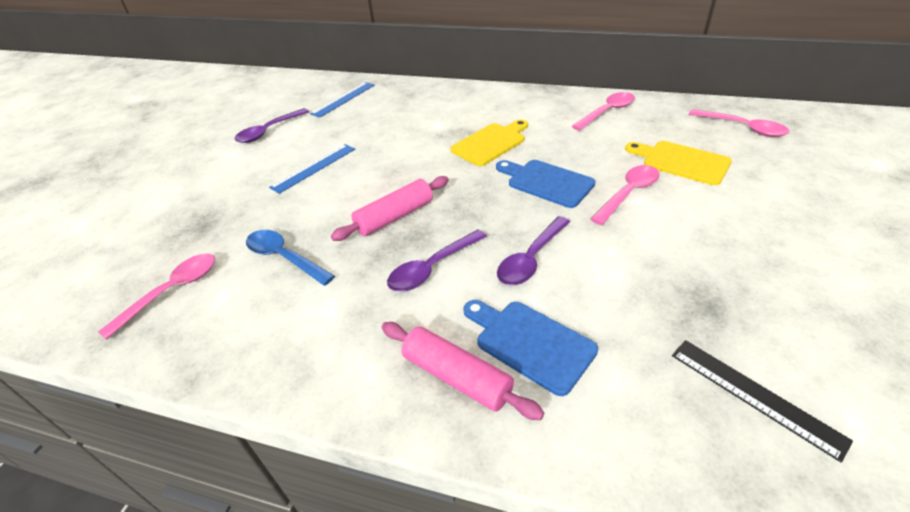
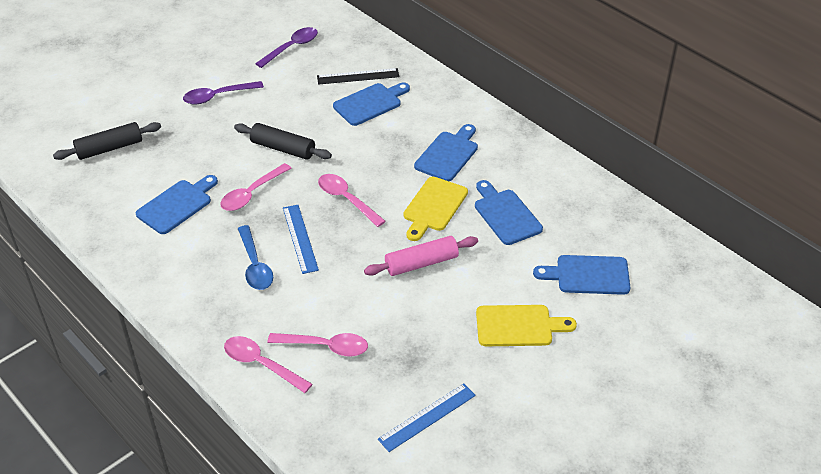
black rolling pin: none = 0 -> [53,122,161,160] [234,123,332,160] = 2
blue cutting board: [463,300,598,396] [496,160,595,208] = 2 -> [136,175,218,234] [333,83,410,126] [414,124,478,181] [475,180,543,245] [533,255,630,295] = 5
pink rolling pin: [331,176,449,241] [382,322,544,420] = 2 -> [364,236,478,276] = 1
purple spoon: [234,108,309,143] [387,230,487,292] [497,216,570,285] = 3 -> [183,81,264,104] [255,27,318,68] = 2

